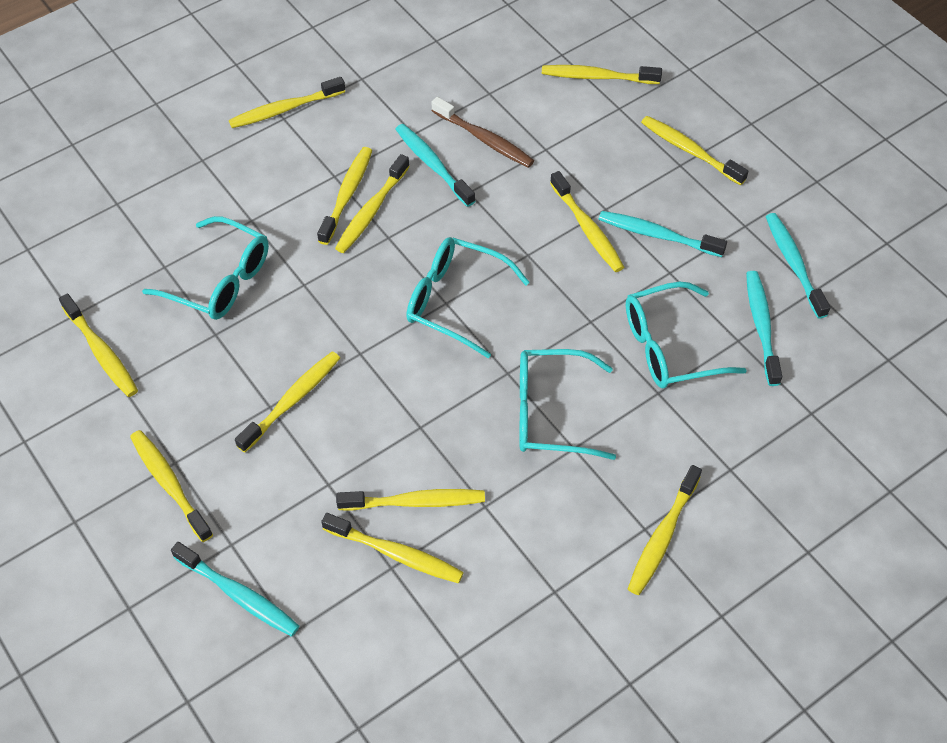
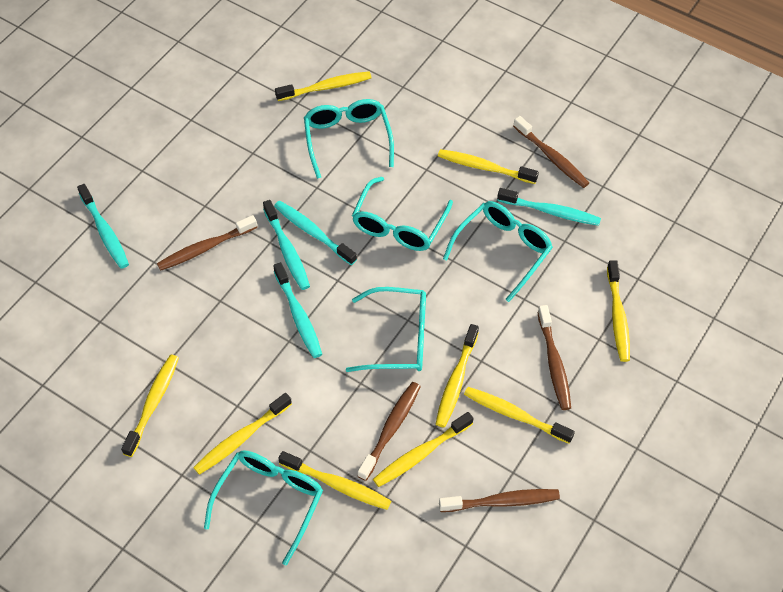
brown toothbrush: [432,97,534,168] = 1 -> [157,215,257,271] [357,382,421,481] [439,489,560,512] [513,116,589,188] [537,305,571,410] = 5
turquoise glasses: [142,216,269,320] [406,237,530,359] [519,349,616,460] [626,282,747,388] = 4 -> [204,451,323,565] [304,99,394,179] [346,287,426,372] [352,177,453,251] [443,201,553,302] = 5
yellow toothbrush: [59,293,138,397] [130,430,213,542] [229,77,345,128] [235,351,340,453] [317,147,372,245] [321,513,464,583] [335,154,410,253] [336,489,485,511] [542,65,662,84] [550,171,624,272] [628,465,702,595] [641,116,749,185] = 12 -> [121,355,179,457] [193,393,292,475] [275,71,372,101] [278,451,391,510] [373,412,474,487] [436,324,479,427] [438,149,539,184] [464,387,575,444] [607,260,630,362] = 9

